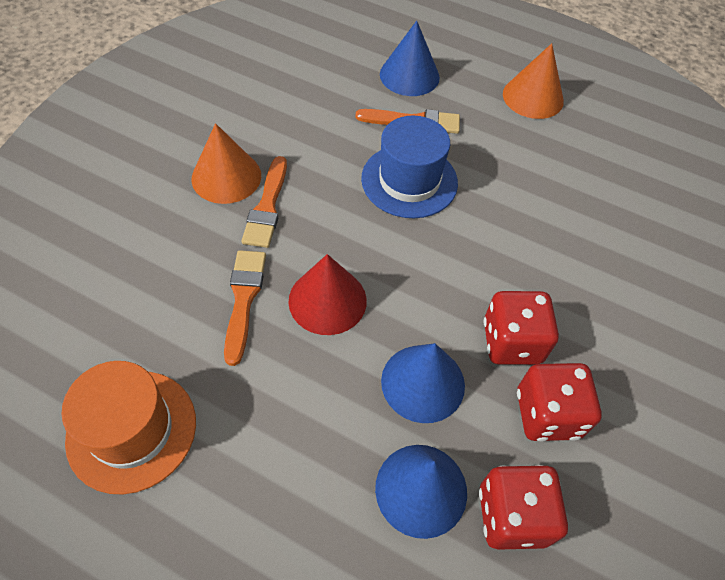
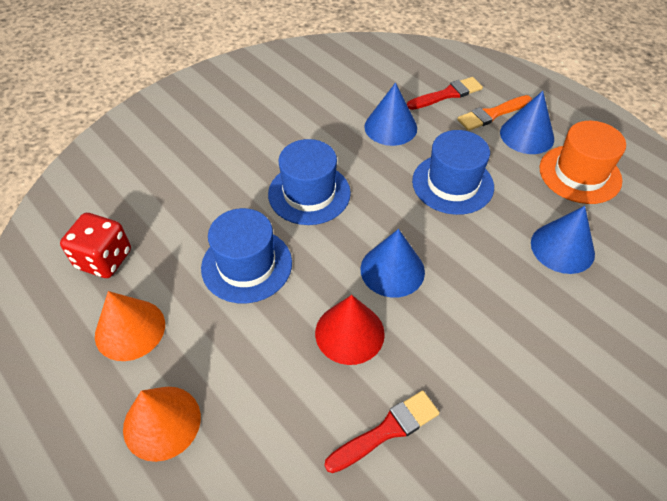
blue cone: [375,445,467,539] [380,21,440,96] [381,343,465,423] = 3 -> [361,229,425,298] [364,83,417,146] [500,91,554,154] [531,206,595,274] = 4
blue hat: [361,116,458,218] = 1 -> [201,208,292,303] [268,139,351,225] [412,130,494,215] = 3
orange brush: [224,250,266,366] [242,156,287,248] [355,109,460,134] = 3 -> [457,95,532,131] = 1
red brush: none = 0 -> [325,390,439,473] [407,77,483,110] = 2
red dice: [479,465,568,550] [484,291,559,365] [517,363,602,442] = 3 -> [60,213,131,278] = 1

